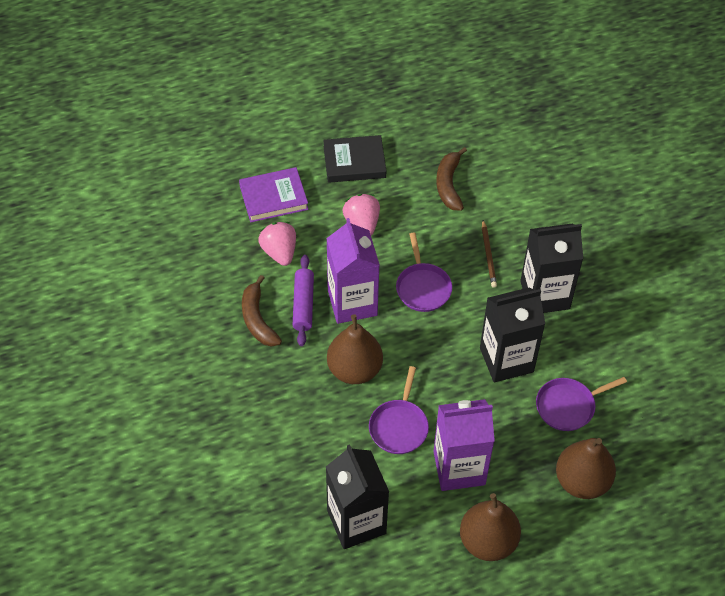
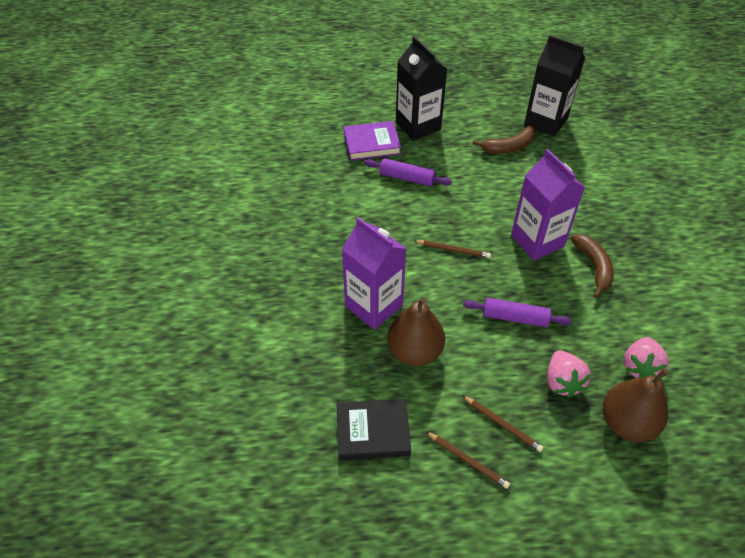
black carton: [326,444,389,549] [480,287,545,382] [520,224,583,313] = 3 -> [396,36,447,141] [524,35,585,137] = 2
brown pear: [327,314,383,384] [460,493,521,561] [556,438,616,499] = 3 -> [387,297,445,366] [603,368,669,442] = 2
brown pencil: [482,220,497,288] = 1 -> [415,240,491,258] [426,432,510,489] [462,395,543,452] = 3
purple pan: [369,366,429,454] [396,232,452,312] [536,377,627,431] = 3 -> none = 0
purple rolling pin: [293,255,314,346] = 1 -> [364,158,452,186] [463,298,572,327] = 2

